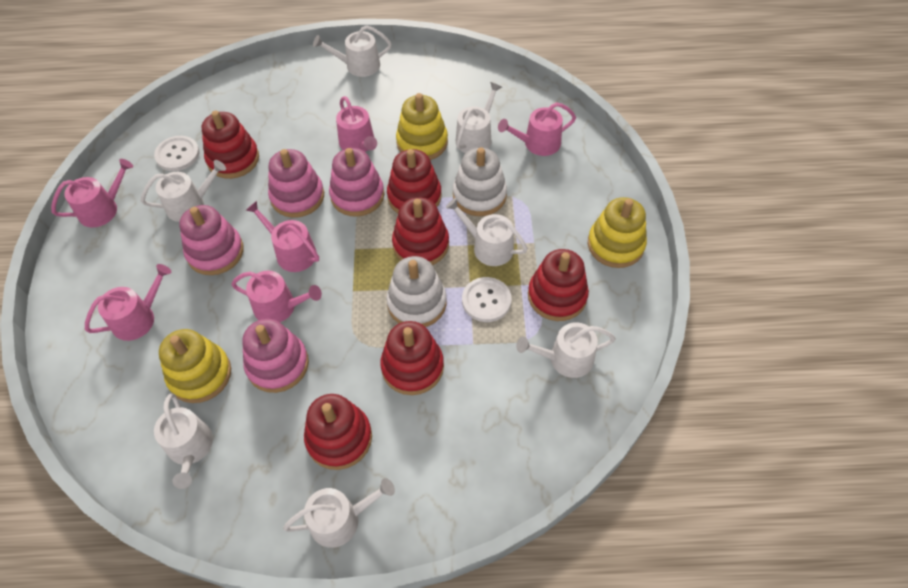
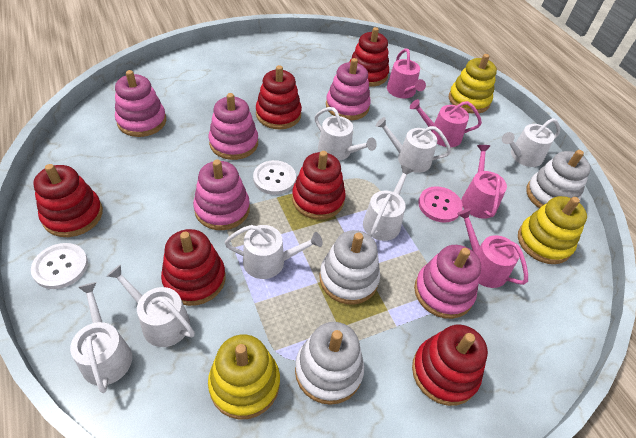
pink button: none = 0 -> [418,186,463,223] = 1
pink stacking toy: [179,205,244,275] [242,319,309,393] [268,149,324,218] [329,148,384,217] = 4 -> [115,70,166,137] [193,160,250,230] [209,93,258,160] [326,58,371,120] [414,245,481,319] = 5
pink watering can: [51,159,133,227] [85,264,171,341] [231,271,322,322] [246,201,319,272] [336,96,377,152] [498,102,576,156] = 6 -> [387,49,426,98] [410,99,482,147] [457,208,528,288] [461,145,507,219] = 4
white stacking toy: [386,256,447,327] [453,148,507,216] = 2 -> [295,322,364,405] [320,230,380,304] [526,150,591,208] = 3

